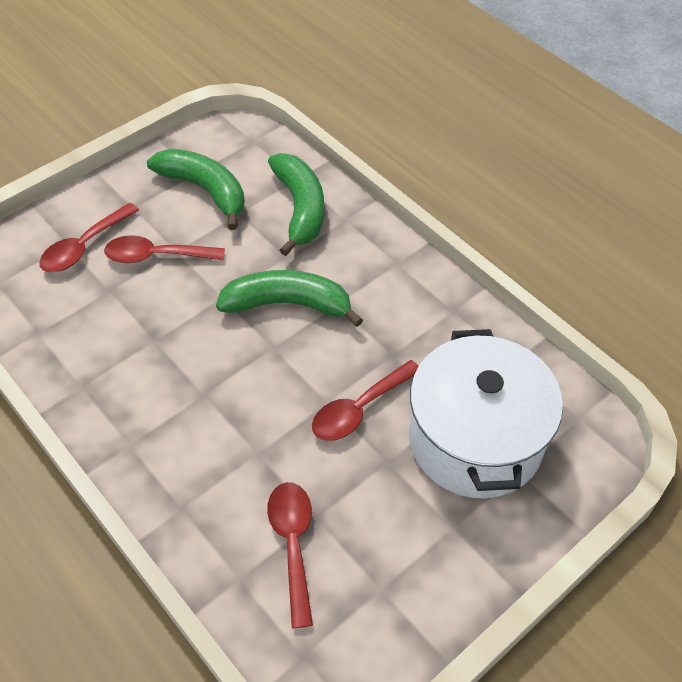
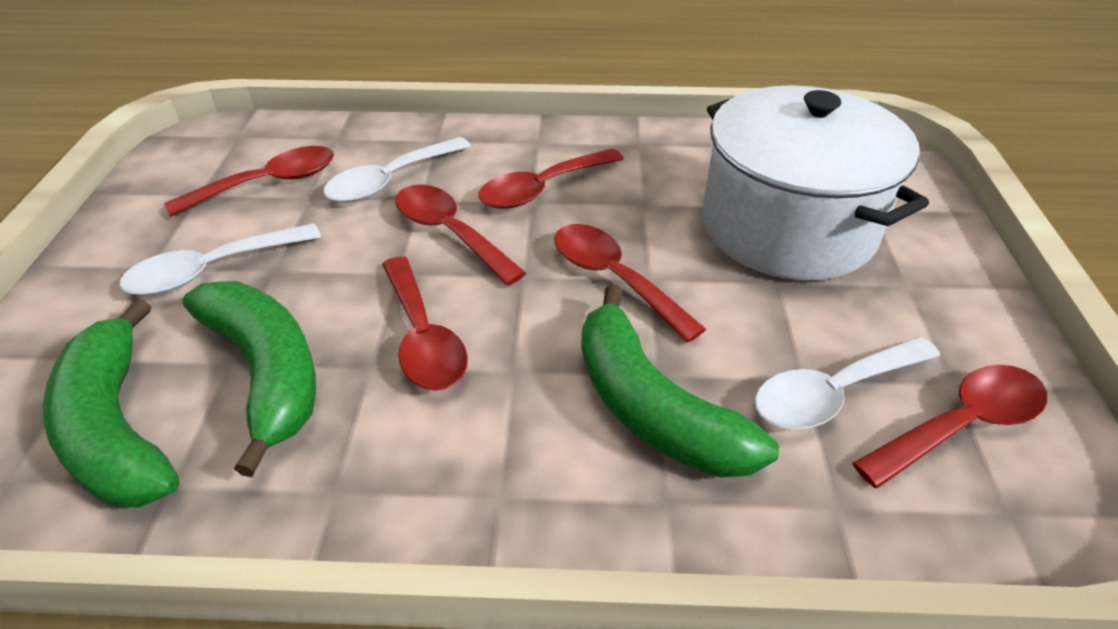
red spoon: [39,203,139,272] [104,235,225,263] [267,482,313,628] [312,360,419,441] = 4 -> [164,146,334,216] [382,257,468,391] [395,184,526,285] [478,149,624,209] [554,224,706,342] [852,365,1047,489] = 6
white spoon: none = 0 -> [119,223,321,296] [323,137,471,203] [755,337,940,430] = 3

